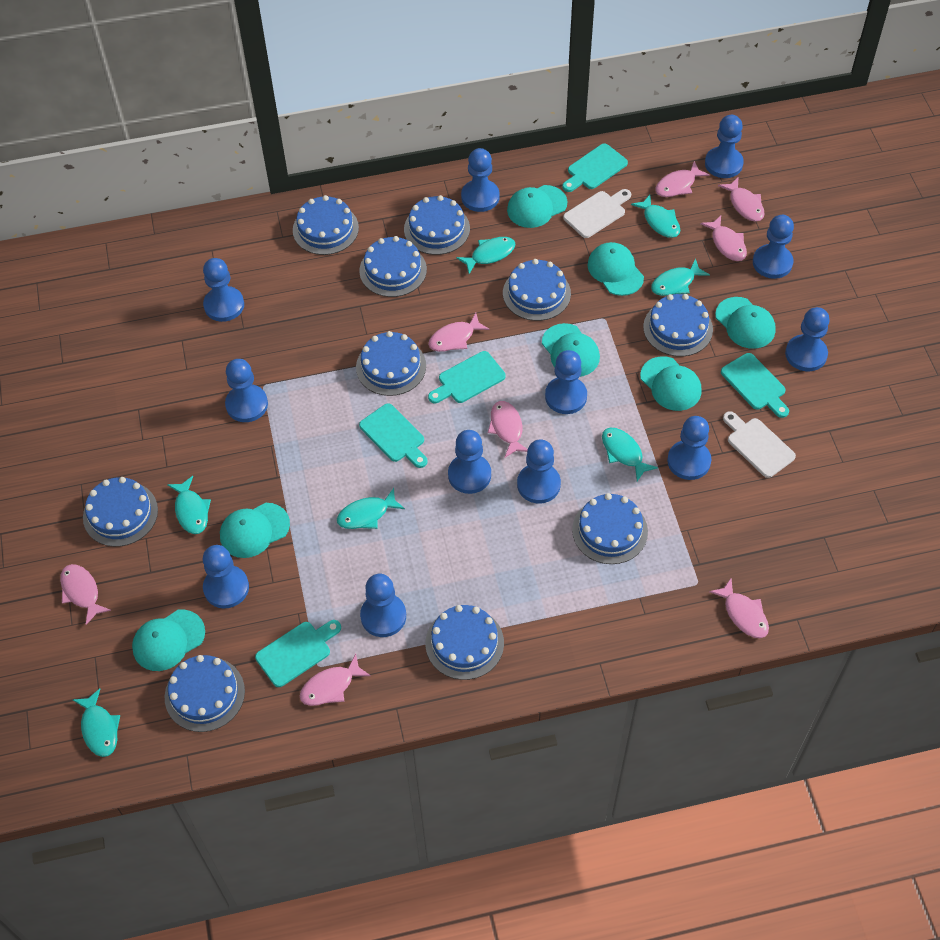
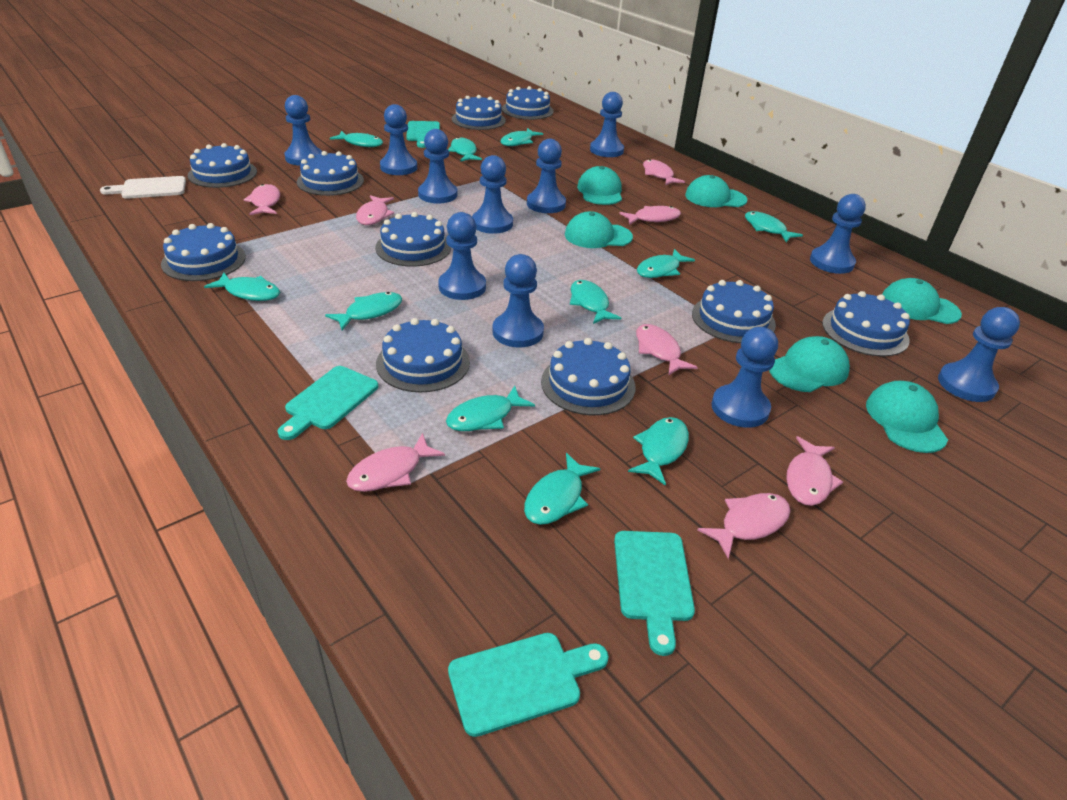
blue pawn: [203,258,244,322] [203,545,249,608] [225,359,268,422] [360,574,406,637] [448,430,491,494] [461,148,499,212] [517,440,561,504] [545,350,587,414] [667,416,712,480] [705,115,744,178] [753,215,794,279] [785,307,830,371] = 12 -> [284,95,322,166] [380,104,417,175] [418,129,458,204] [438,212,486,300] [472,155,513,234] [492,254,544,347] [527,139,566,213] [590,92,624,157] [712,327,778,428] [810,194,866,274] [938,307,1020,402] = 11
turquoise cap: [132,610,205,671] [220,503,290,558] [507,185,568,228] [542,323,600,377] [587,242,644,296] [640,356,702,411] [715,297,776,349] = 7 -> [565,211,633,248] [577,166,622,205] [685,175,747,207] [769,336,850,392] [866,381,948,453] [882,278,962,324] = 6
turquoise cutting board: [255,620,341,687] [359,403,428,468] [428,351,506,403] [562,143,628,192] [721,353,789,418] = 5 -> [278,366,378,440] [406,121,440,148] [448,633,609,737] [614,531,695,656] = 4
turquoise fish: [73,689,120,757] [167,476,211,534] [337,488,405,529] [456,237,516,274] [602,428,658,481] [631,195,680,238] [651,258,710,296] = 7 -> [204,272,280,301] [325,292,402,330] [330,131,383,147] [446,386,535,431] [448,137,482,162] [500,128,543,146] [524,453,600,525] [570,280,621,324] [628,417,689,486] [637,249,695,278] [745,211,803,242] = 11
white cutting board: [563,189,631,238] [723,411,796,478] = 2 -> [100,176,186,199] = 1

